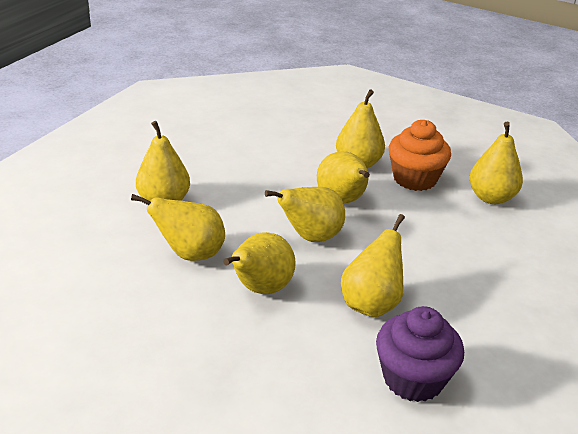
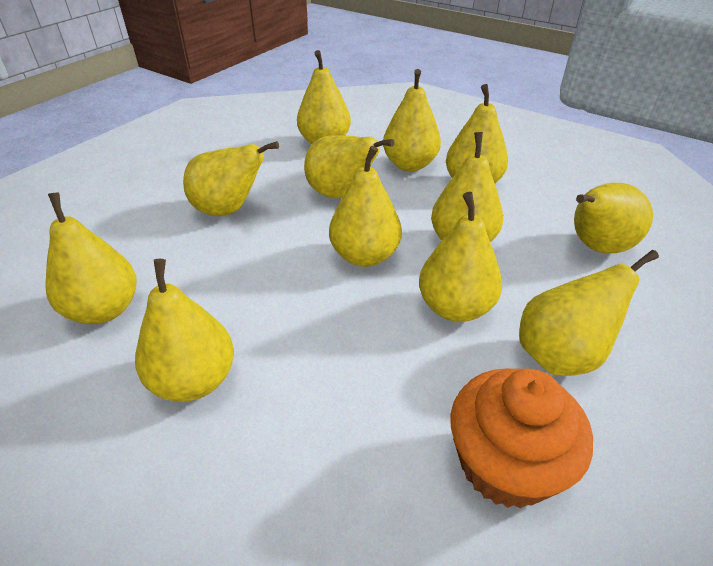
purple cupcake: [376,306,464,402] = 1 -> none = 0
yellow pear: [131,194,225,261] [136,121,190,201] [223,232,296,294] [265,187,345,242] [317,151,370,204] [336,89,385,168] [341,214,405,317] [469,122,523,204] = 8 -> [45,193,137,324] [135,259,234,402] [183,141,279,216] [297,50,351,144] [304,136,394,198] [329,146,402,267] [383,69,441,171] [419,192,502,322] [431,132,503,242] [446,84,508,183] [519,250,659,376] [574,183,653,254] = 12

